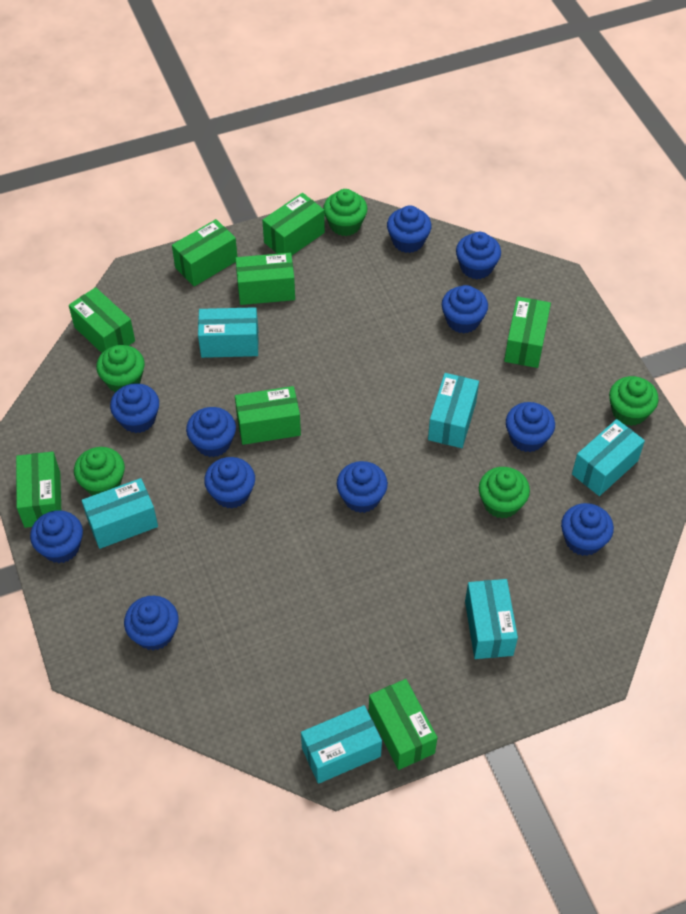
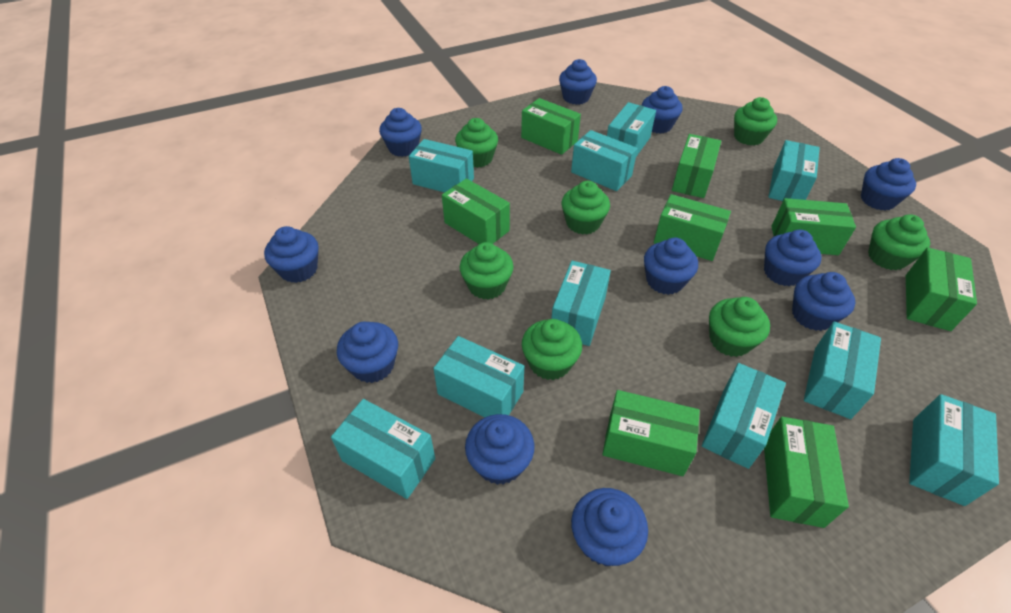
green cupcake: [74,447,125,496] [96,345,145,392] [323,189,367,236] [479,467,530,518] [609,376,659,426] = 5 -> [455,118,498,168] [460,242,514,300] [522,319,582,380] [562,181,610,235] [709,297,770,357] [734,97,777,146] [868,214,930,270] = 7
turquoise box: [82,478,158,549] [198,307,259,358] [301,705,382,784] [428,373,479,448] [465,579,518,659] [572,419,645,496] = 6 -> [331,399,435,499] [409,139,474,193] [433,336,524,417] [551,261,611,346] [571,130,638,191] [607,102,656,157] [702,363,786,469] [768,140,820,201] [804,321,881,419] [909,394,999,506] = 10

